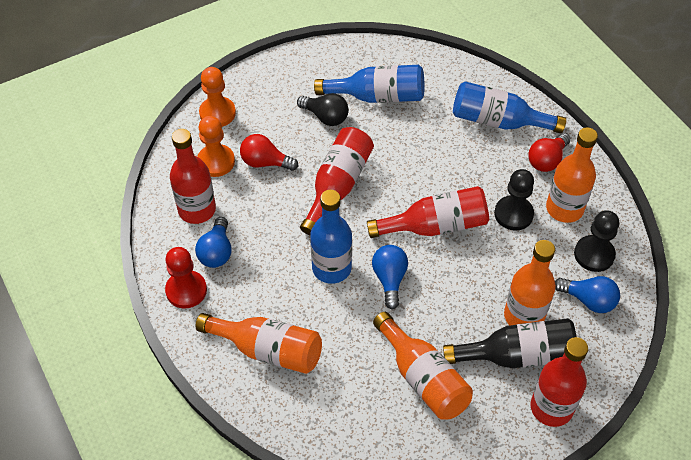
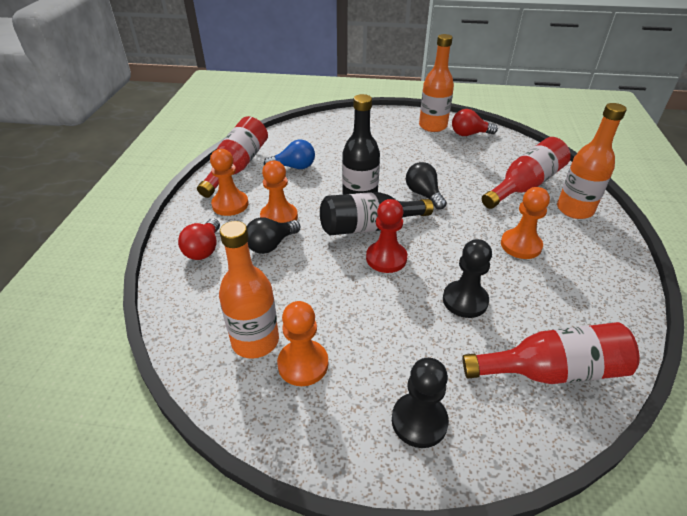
black bottle: [443,318,576,368] = 1 -> [320,192,434,235] [342,94,380,195] = 2
black light bulb: [297,93,349,126] = 1 -> [247,217,300,254] [406,162,447,210] = 2
blue bottle: [310,190,352,284] [314,65,425,103] [453,81,566,133] = 3 -> none = 0
blue light bulb: [195,217,232,268] [372,245,408,310] [555,276,620,313] = 3 -> [264,139,315,169] = 1
orange bottle: [196,313,322,374] [373,312,473,420] [504,240,556,325] [546,127,598,223] = 4 -> [219,221,279,359] [419,34,454,132] [557,103,627,219] = 3
orange pawn: [197,116,235,177] [199,67,236,127] = 2 -> [210,149,248,216] [260,161,298,223] [277,301,328,386] [501,187,550,259] = 4
red bottle: [170,129,216,224] [300,127,374,235] [367,186,489,238] [531,337,588,427] = 4 -> [197,116,268,198] [463,322,640,384] [482,137,571,209] = 3

